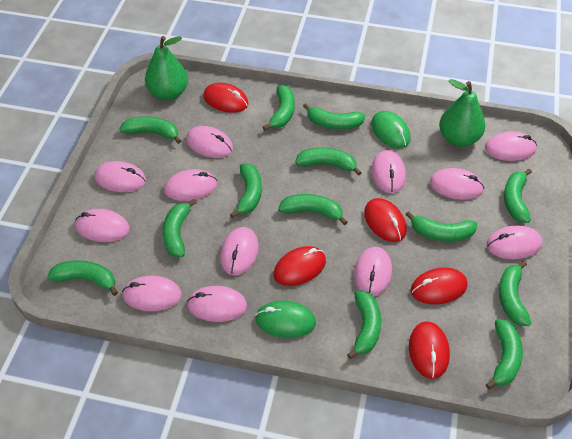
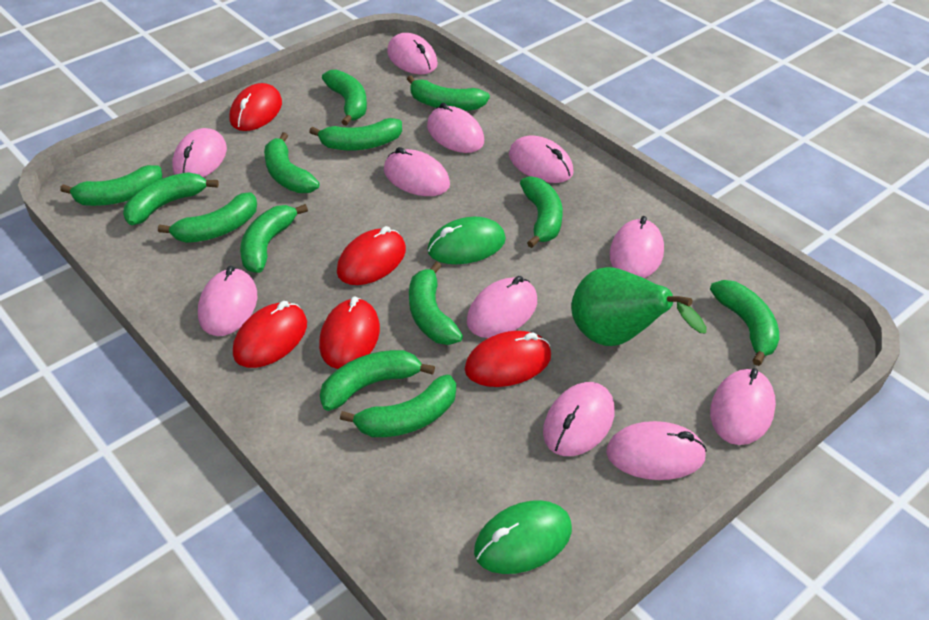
green pear: [145,36,188,100] [439,79,485,147] = 2 -> [571,267,706,346] = 1
pink mouse: [75,209,130,242] [94,161,146,192] [122,276,182,311] [164,169,217,201] [186,126,233,158] [187,286,247,322] [220,227,259,275] [354,247,392,297] [371,150,406,193] [430,168,484,200] [485,131,537,161] [486,226,542,259] = 12 -> [172,128,227,177] [198,266,257,336] [384,147,450,196] [387,33,438,74] [427,103,484,153] [467,276,537,338] [509,135,574,183] [543,382,615,456] [606,421,707,480] [610,216,664,278] [710,368,776,445] = 11

